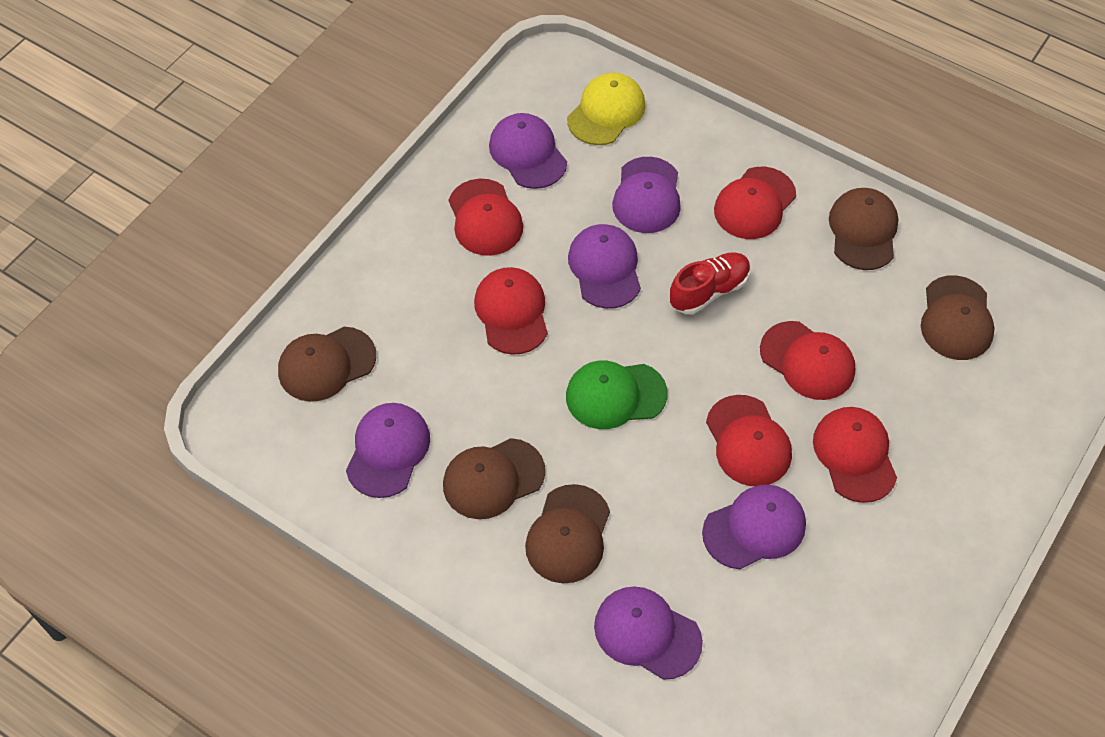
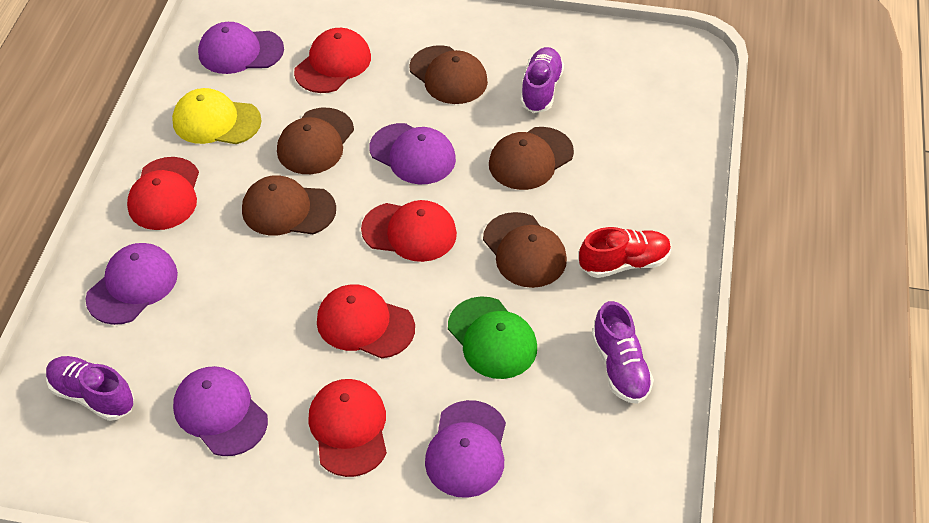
purple cap: [346,403,430,498] [489,113,567,189] [568,224,641,309] [594,586,703,680] [612,157,681,233] [702,485,806,569] = 6 -> [85,243,178,325] [173,366,268,456] [198,22,284,74] [369,123,456,184] [425,400,506,498] = 5
purple shoe: none = 0 -> [46,356,134,421] [521,47,564,113] [592,301,654,404] = 3
red cap: [449,179,523,256] [474,267,548,355] [706,395,792,486] [714,167,796,239] [760,321,855,400] [813,407,897,503] = 6 -> [127,157,199,230] [294,28,371,93] [308,379,387,477] [317,284,415,359] [361,200,457,262] = 5

